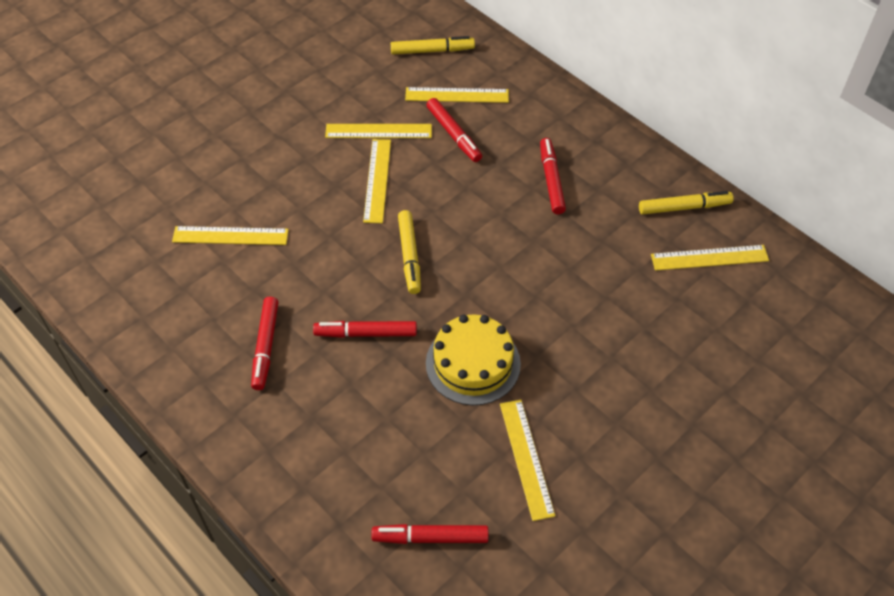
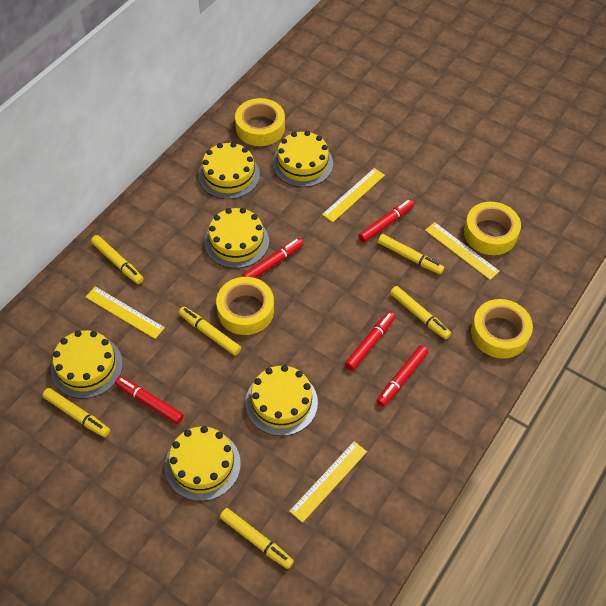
yellow cake: [426,314,521,405] = 1 -> [51,330,123,399] [165,426,241,501] [198,142,260,199] [204,208,269,268] [245,365,318,436] [272,131,333,187] = 6
yellow marker: [391,36,475,54] [398,210,421,294] [639,191,733,215] = 3 -> [42,388,110,437] [91,235,144,284] [179,307,241,356] [220,508,294,569] [378,234,444,274] [390,286,451,339] = 6
yellow ruler: [172,226,289,245] [325,124,432,138] [363,139,391,223] [405,87,509,103] [500,400,555,521] [651,245,769,271] = 6 -> [85,286,165,339] [289,441,367,523] [322,168,385,222] [425,222,500,280] = 4
yellow tape: none = 0 -> [216,277,274,335] [235,98,285,146] [464,202,521,255] [471,299,533,358] = 4

